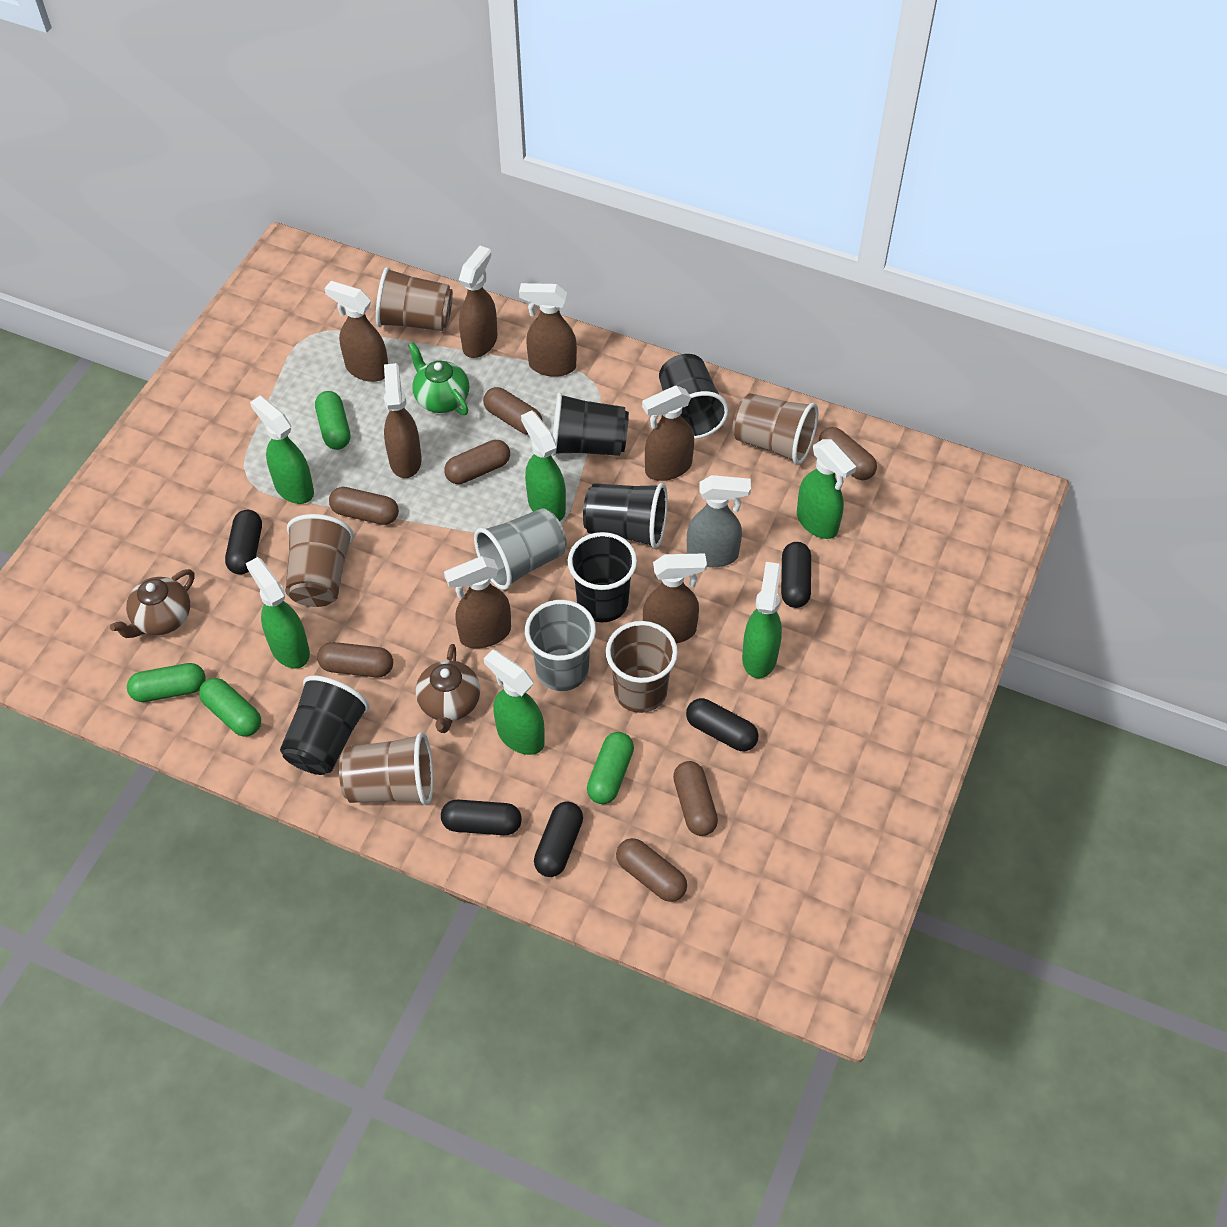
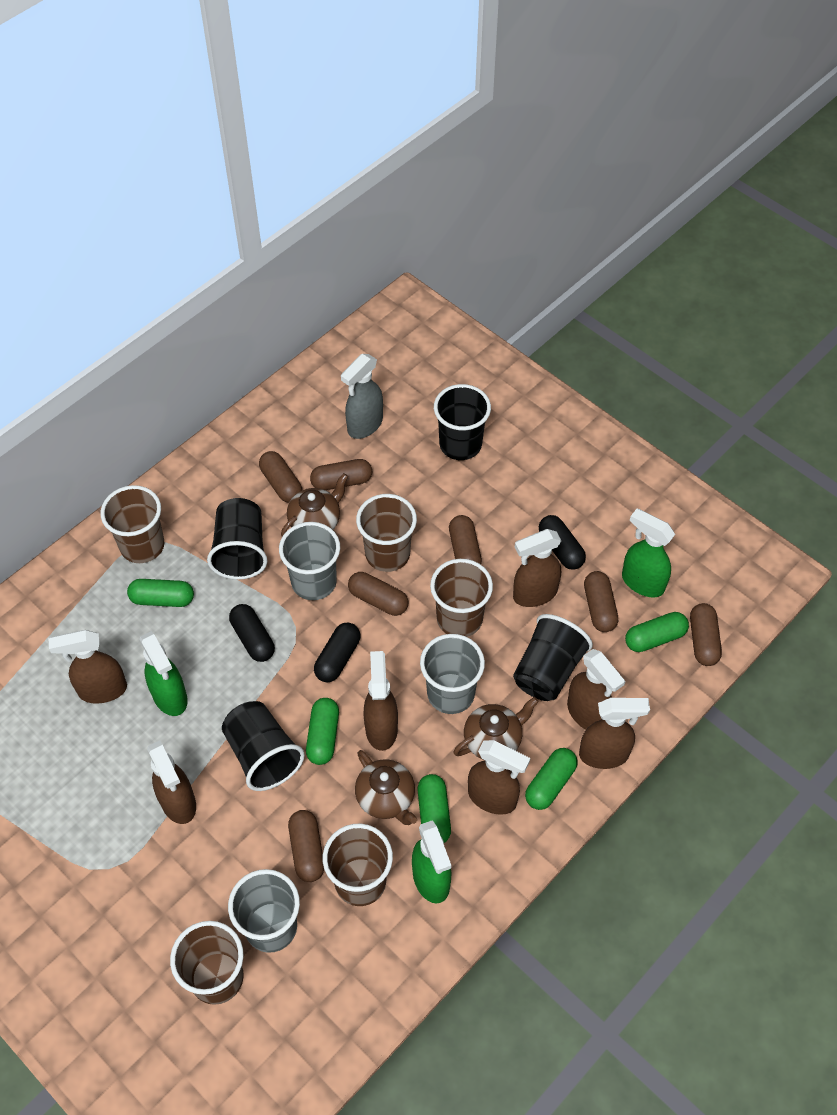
black capsule: [225,510,262,575] [441,800,522,835] [534,801,583,877] [686,698,758,751] [781,542,811,608] = 5 -> [229,604,275,662] [314,622,360,682] [539,515,586,570] = 3
black cup: [280,675,370,775] [552,392,629,456] [568,532,637,622] [583,483,668,549] [659,354,729,439] = 5 -> [207,498,268,580] [222,701,305,791] [434,384,491,460] [513,614,593,701] = 4
brown teapot: [110,569,195,638] [416,644,480,733] = 2 -> [281,473,348,537] [355,750,417,825] [453,697,539,759] = 3
green capsule: [127,663,206,702] [199,678,261,737] [315,391,350,450] [587,732,634,804] = 4 -> [127,579,194,607] [306,698,339,765] [417,774,451,843] [525,748,578,810] [625,612,689,652] = 5
green spray bottle: [246,557,310,669] [250,396,314,504] [484,649,545,755] [521,411,566,521] [742,562,782,678] [797,439,856,539] = 6 -> [139,631,188,716] [412,820,452,903] [622,509,675,598] = 3
green teapot: [408,342,469,415] = 1 -> none = 0
grey cup: [474,508,566,590] [525,600,596,691] = 2 -> [228,869,300,953] [279,522,340,600] [420,634,485,714] = 3

